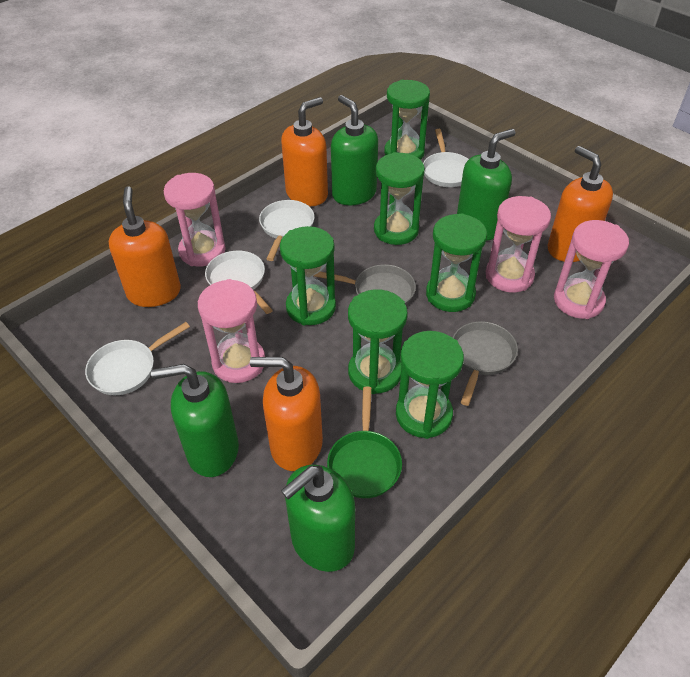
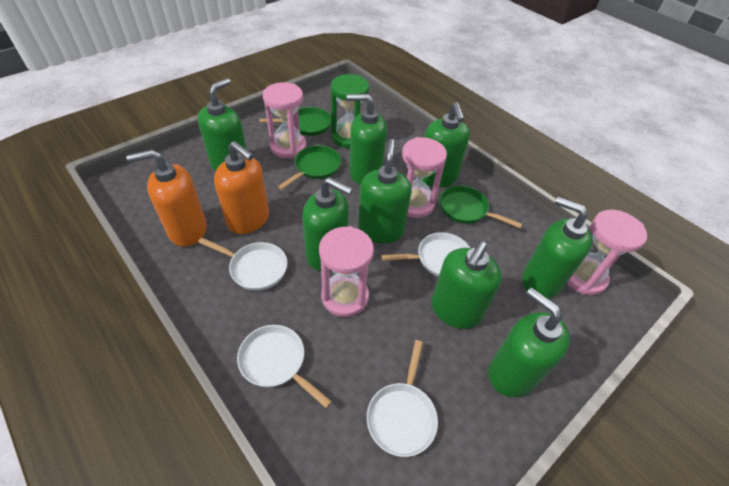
green hourglass: [280,226,336,325] [348,289,408,394] [374,152,425,245] [384,80,430,160] [396,331,464,439] [426,213,487,312] = 6 -> [331,74,369,148] = 1
green pan: [327,387,402,498] = 1 -> [259,107,331,136] [278,145,341,190] [440,185,522,228] = 3
green soap dispenser: [151,364,239,477] [281,465,355,572] [331,95,378,205] [457,129,515,240] = 4 -> [198,78,247,172] [302,177,353,271] [347,94,387,185] [358,139,412,244] [423,102,470,187] [432,241,502,329] [488,288,570,397] [522,197,592,299] = 8
grey pan: [314,264,416,305] [453,321,518,406] = 2 -> none = 0
orange soap dispenser: [109,186,181,307] [250,357,323,471] [281,97,328,206] [548,146,613,262] = 4 -> [126,149,207,247] [214,141,269,234] = 2

